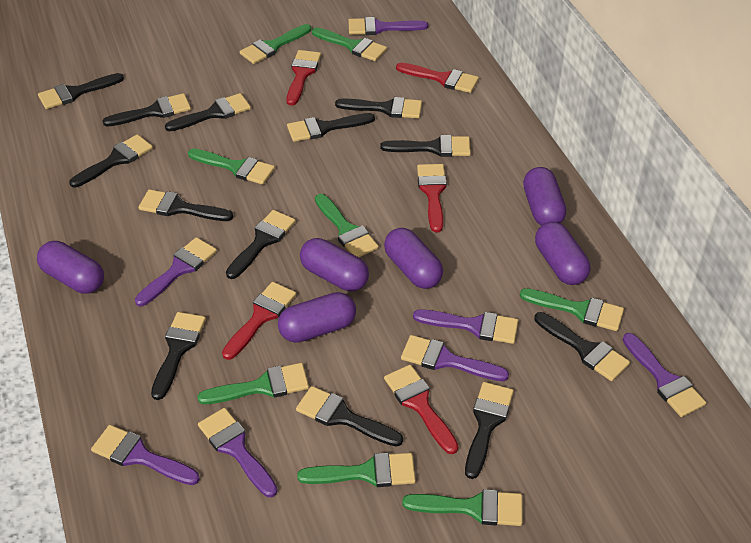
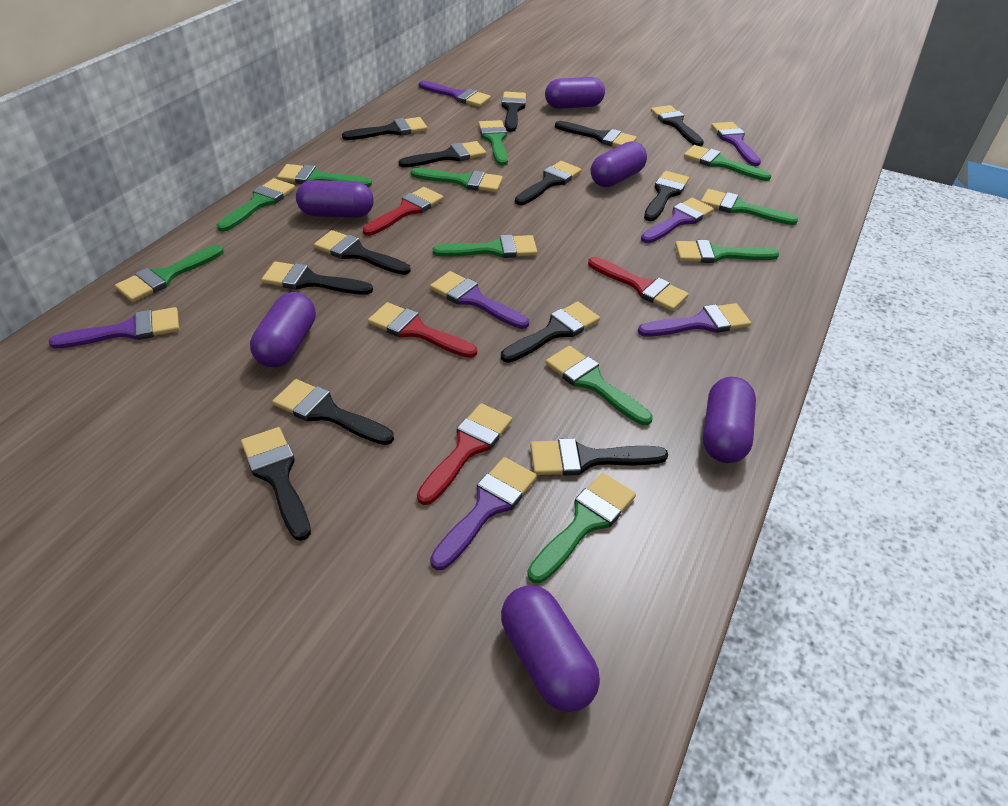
green brush: [188,149,275,185] [197,363,309,404] [240,24,311,64] [297,453,416,487] [312,27,387,61] [315,194,379,257] [402,489,522,526] [520,288,624,331] = 8 -> [115,245,224,302] [217,178,295,232] [277,164,372,187] [411,168,503,192] [433,235,538,258] [478,120,508,166] [527,473,636,583] [545,346,653,425] [675,240,779,263] [684,145,771,181] [701,189,798,225] = 11
red brush: [222,282,296,360] [287,50,321,106] [384,365,458,454] [396,63,479,93] [417,164,447,233] = 5 -> [363,187,444,236] [368,302,477,358] [417,403,512,505] [588,257,689,311] = 4

